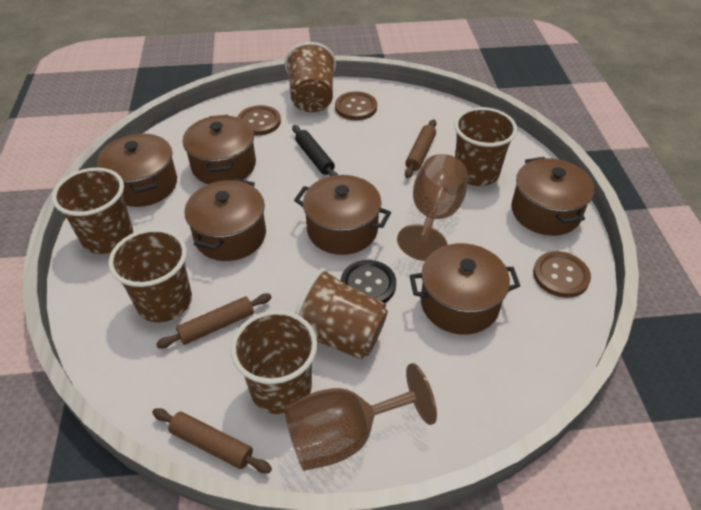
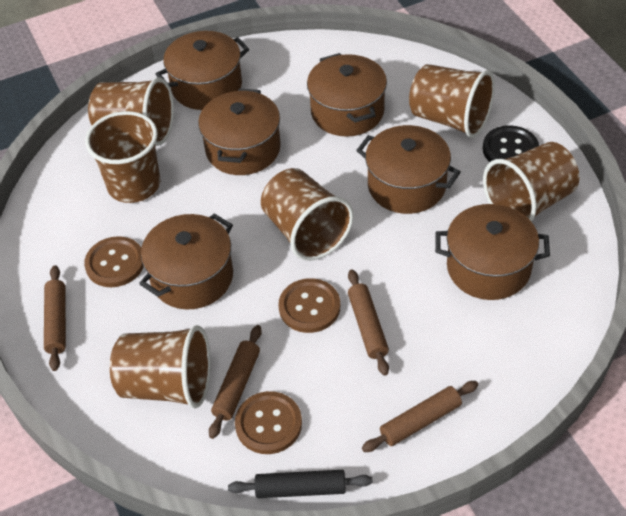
brown goblet: [284,363,437,471] [397,154,468,261] = 2 -> none = 0
brown rolling pin: [152,408,272,473] [156,293,272,348] [405,119,436,178] = 3 -> [44,265,66,371] [209,325,262,439] [348,269,389,376] [362,381,478,452] = 4

